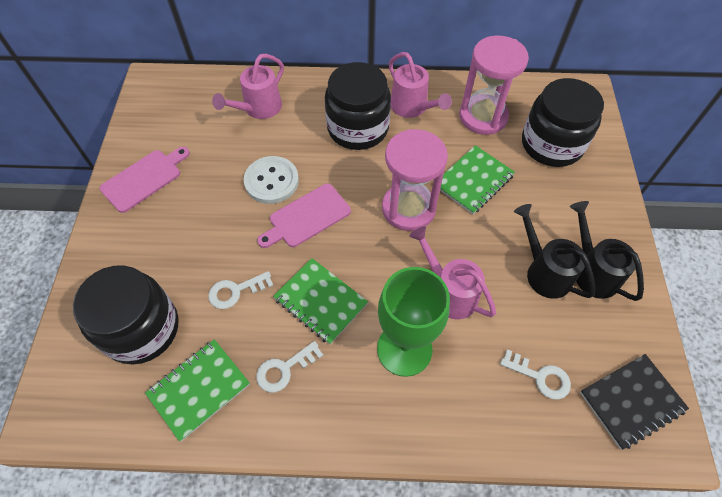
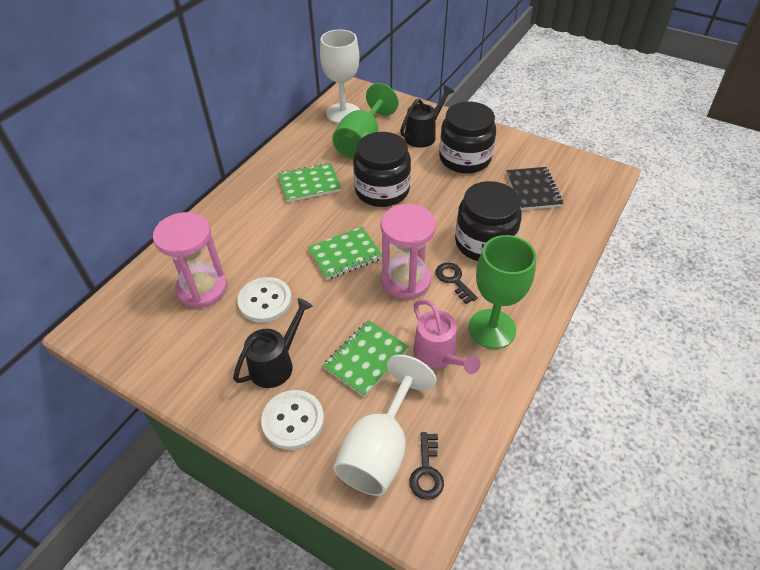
black key: none = 0 -> [409,432,444,500] [435,262,478,304] = 2
green goblet: [377,267,450,377] = 1 -> [332,83,399,159] [468,235,536,349] = 2
pink cutting board: [100,147,190,213] [257,184,351,248] = 2 -> none = 0
pink watering can: [212,54,284,119] [389,52,452,118] [409,226,496,319] = 3 -> [413,300,481,374] = 1
white button: [244,156,299,204] = 1 -> [237,277,292,323] [261,390,324,450] = 2
white goblet: none = 0 -> [320,29,360,124] [333,355,437,496] = 2
white key: [208,271,274,309] [256,341,323,393] [500,349,571,400] = 3 -> none = 0

